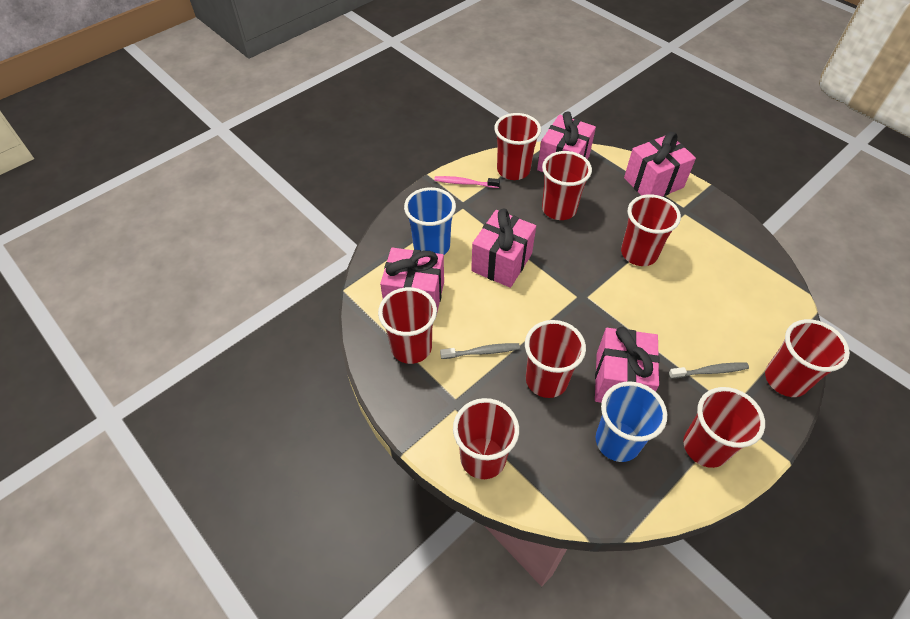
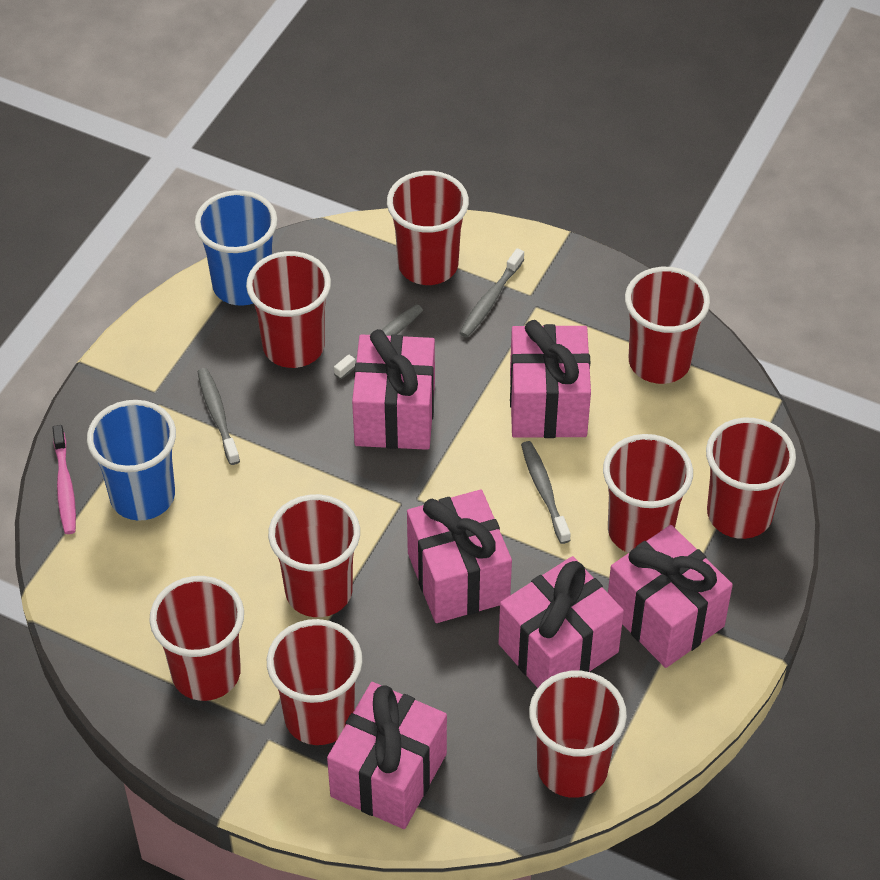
grey toothbrush: [440,343,520,359] [668,363,749,379] = 2 -> [198,368,240,465] [334,304,423,380] [460,248,524,338] [521,441,571,544] = 4
pink gift: [380,248,444,316] [471,208,536,288] [537,111,596,173] [595,327,660,403] [624,132,696,197] = 5 -> [327,682,447,829] [352,329,435,450] [407,490,512,623] [498,556,624,688] [510,320,591,438] [608,525,733,668] = 6
red cup: [378,287,437,364] [453,398,519,479] [494,113,541,180] [525,320,586,398] [542,151,592,220] [621,194,681,266] [683,387,765,468] [765,319,850,397] = 8 -> [149,576,244,701] [246,251,331,368] [267,619,362,745] [268,494,360,617] [387,171,469,285] [529,671,627,798] [603,434,693,553] [625,267,710,384] [706,418,796,539] = 9

